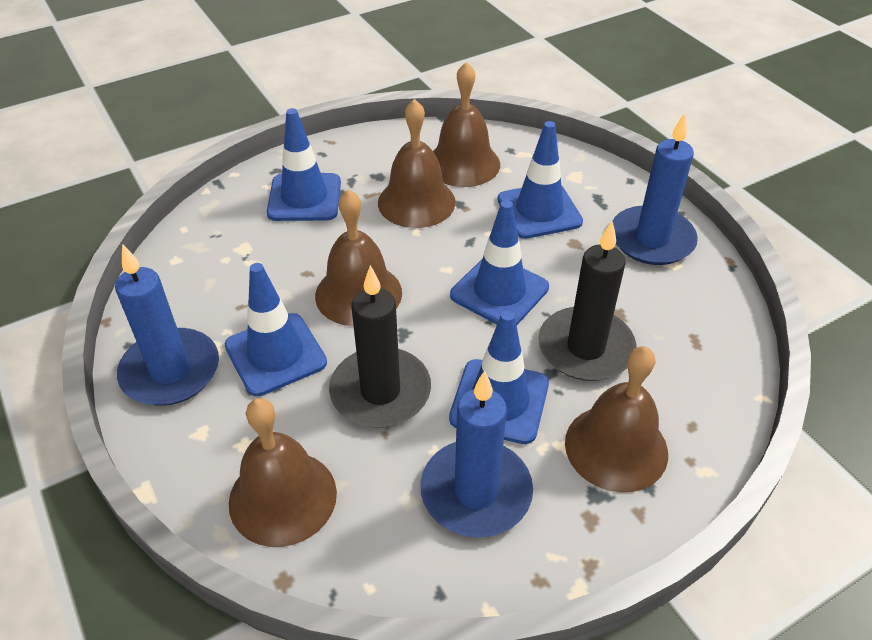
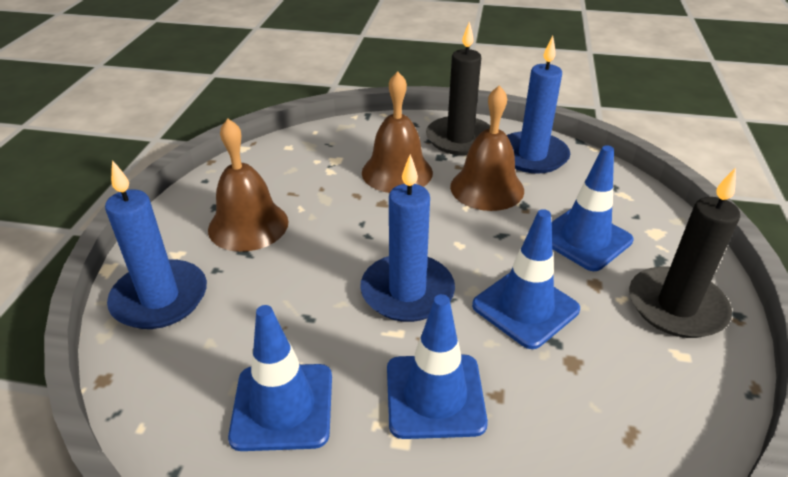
blue traffic cone: [225,263,327,396] [266,108,341,221] [449,310,549,444] [450,200,549,325] [497,121,583,239] = 5 -> [228,305,332,451] [387,294,488,439] [472,209,580,349] [551,145,634,271] = 4
brown bell: [229,398,337,547] [315,189,402,326] [378,99,456,228] [433,62,500,187] [565,346,668,493] = 5 -> [208,119,288,252] [362,71,433,193] [450,85,524,211] = 3

